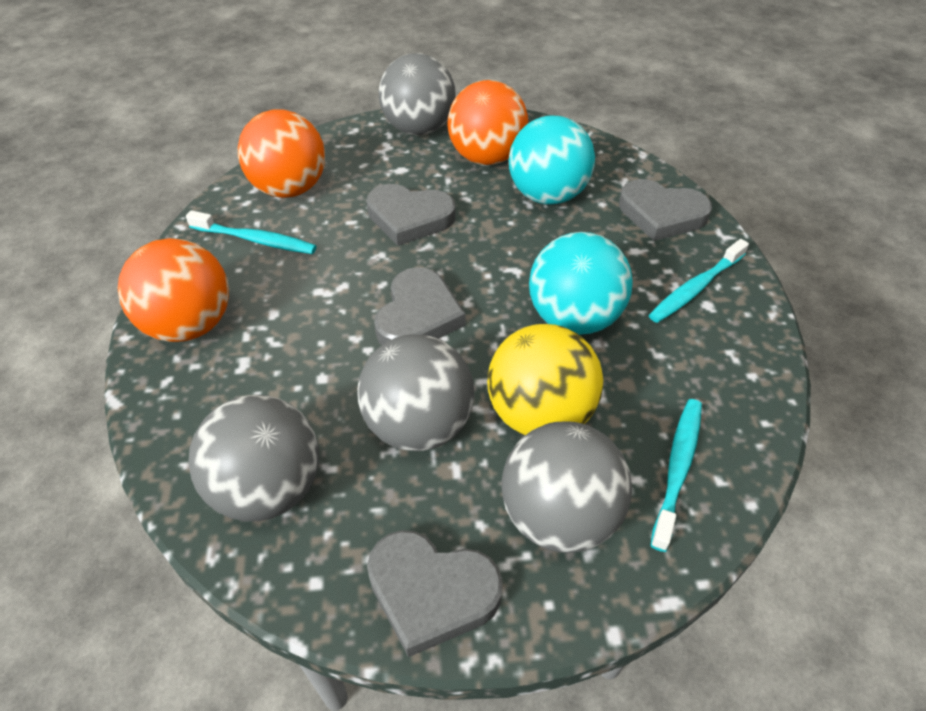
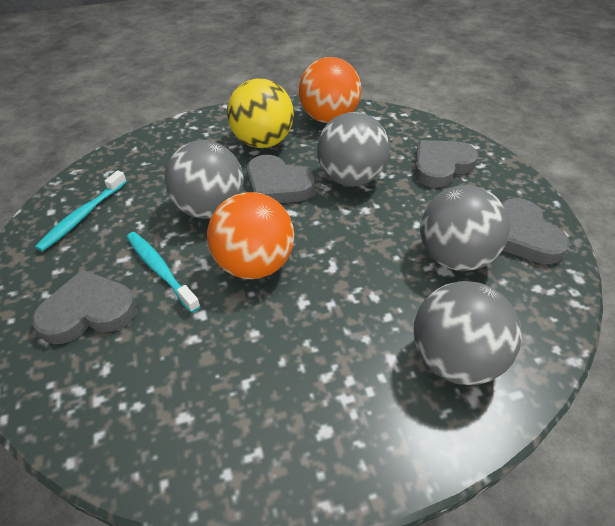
orange ball: [118,238,229,342] [238,109,325,198] [448,80,528,165] = 3 -> [207,192,294,279] [299,57,361,123] = 2
turquoise ball: [509,116,595,205] [529,232,633,335] = 2 -> none = 0
turquoise toothbrush: [186,210,317,254] [649,239,749,323] [650,399,702,552] = 3 -> [35,170,127,252] [127,232,201,313] = 2

